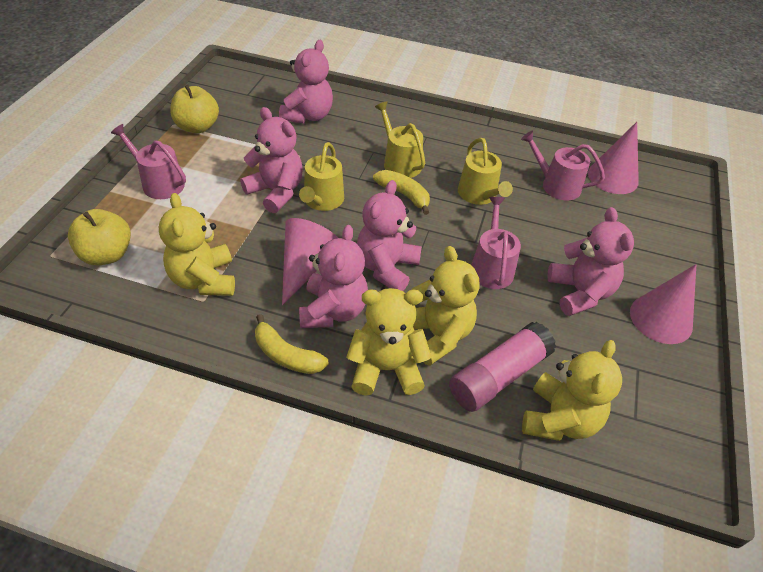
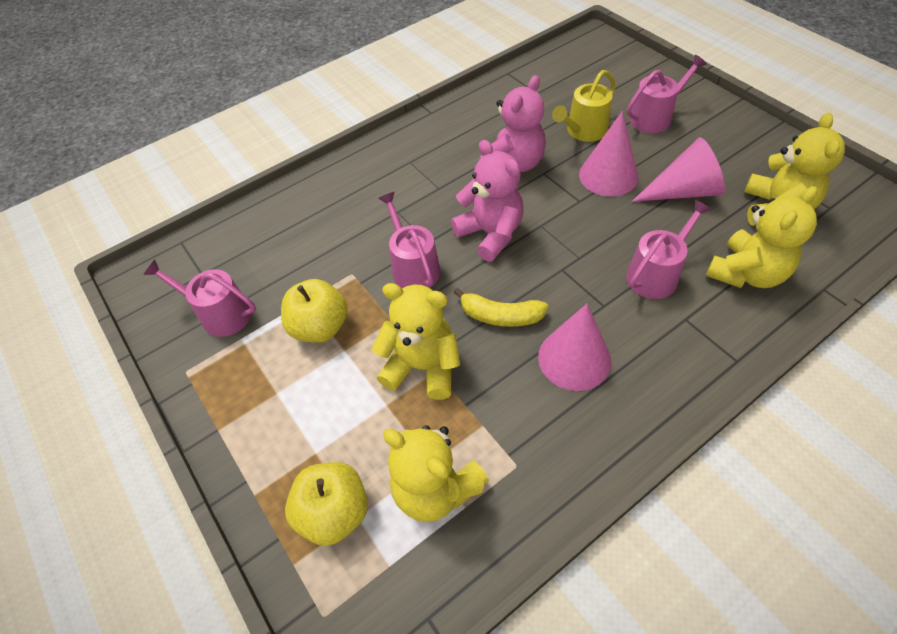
pink glue stick: [449,322,556,412] = 1 -> none = 0
pink teddy bear: [240,107,303,213] [279,40,333,123] [299,225,368,328] [357,180,422,291] [547,207,634,316] = 5 -> [451,140,524,262] [480,75,546,172] = 2
pink watering can: [111,124,186,199] [471,197,521,289] [521,131,605,200] = 3 -> [144,260,256,337] [378,192,441,288] [626,200,712,299] [627,55,707,133] = 4
yellow banana: [255,314,329,374] [373,170,430,215] = 2 -> [453,288,548,327] = 1
yellow watering can: [299,142,344,211] [375,102,425,178] [458,138,513,205] = 3 -> [552,70,616,142] = 1

